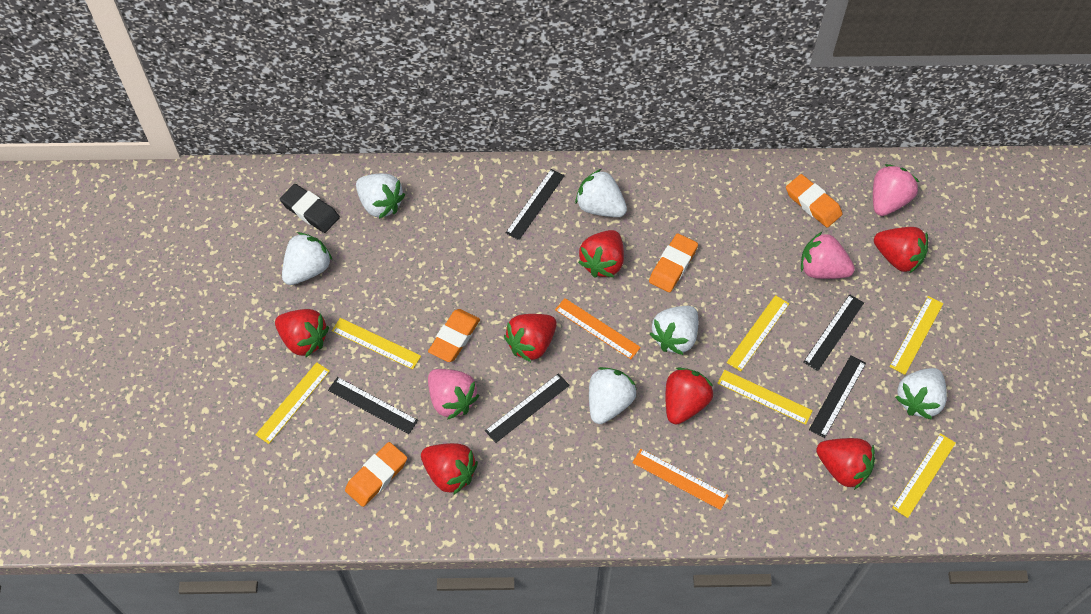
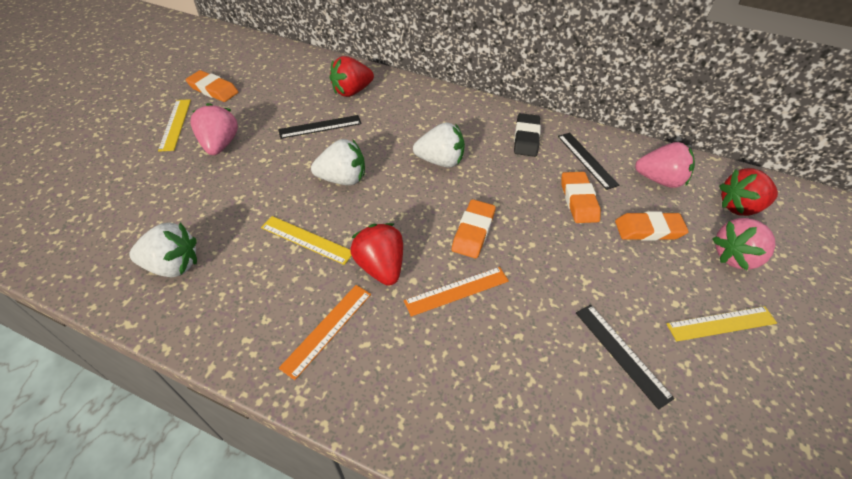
black ruler: [328,377,418,434] [485,374,569,443] [506,169,565,240] [804,295,864,371] [809,355,866,438] = 5 -> [278,115,362,139] [558,133,619,190] [576,305,675,410] = 3
red strawberry: [275,309,329,358] [421,443,478,495] [504,314,557,362] [578,230,624,278] [665,367,713,425] [816,438,875,490] [874,227,928,274] = 7 -> [330,56,374,97] [350,223,403,286] [719,168,778,216] = 3
white strawberry: [282,232,333,285] [356,174,405,219] [575,169,627,217] [589,367,636,424] [650,306,698,355] [895,368,947,420] = 6 -> [129,222,197,277] [311,139,365,185] [413,122,465,168] = 3
yellow ruler: [255,362,330,444] [332,318,421,370] [717,370,813,425] [727,295,790,372] [890,296,943,375] [892,433,956,518] = 6 -> [158,99,191,152] [261,216,352,265] [666,306,777,341] = 3

